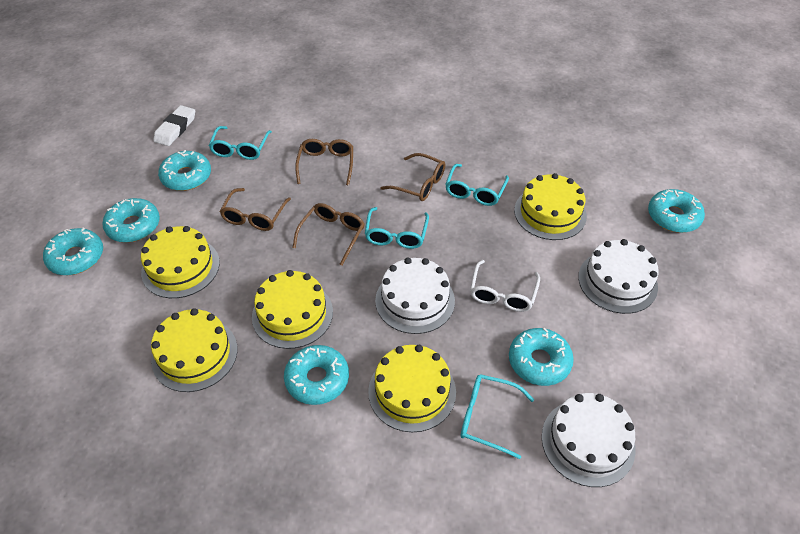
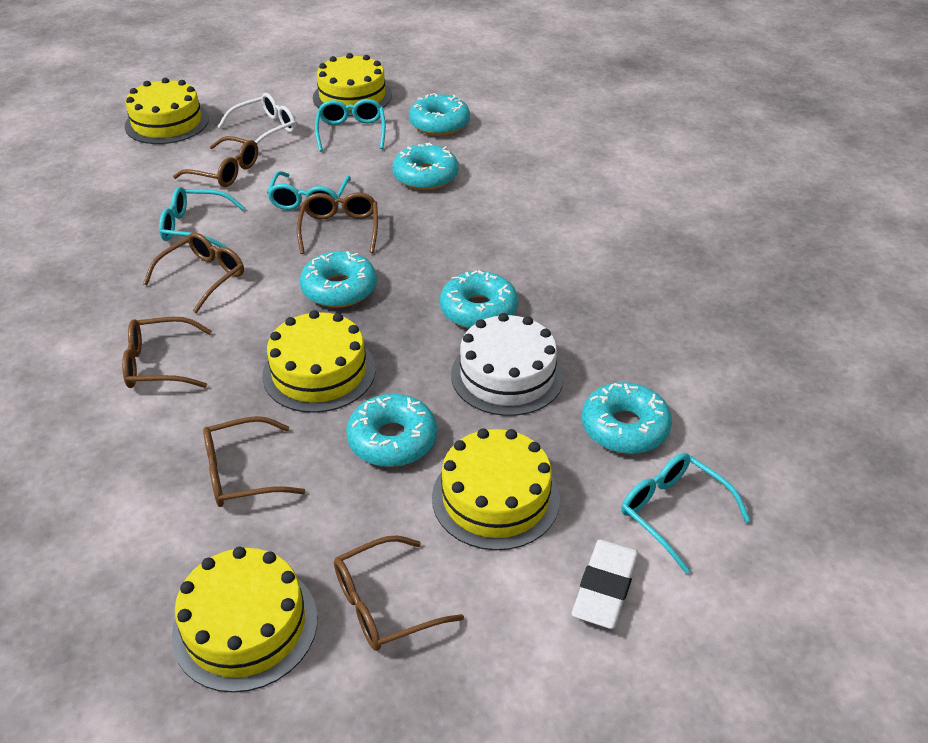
brown glasses: [220,188,291,231] [293,203,365,266] [295,139,353,186] [381,153,445,201] = 4 -> [122,317,212,388] [143,232,244,313] [173,136,258,187] [203,416,306,507] [297,192,378,254] [334,535,464,651] = 6
white cake: [375,258,455,334] [542,393,635,487] [578,239,659,314] = 3 -> [451,313,564,416] = 1

